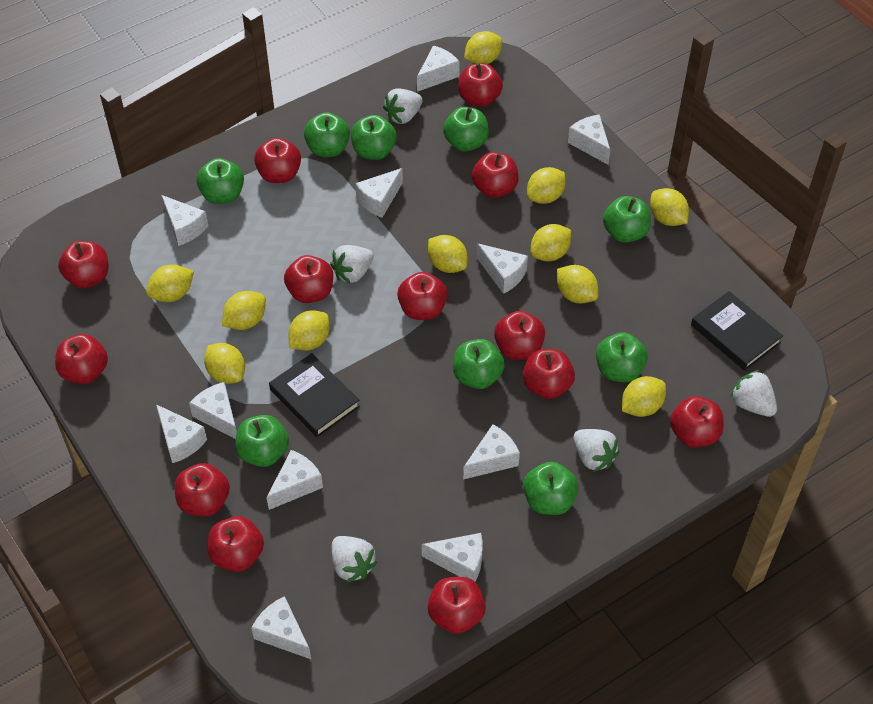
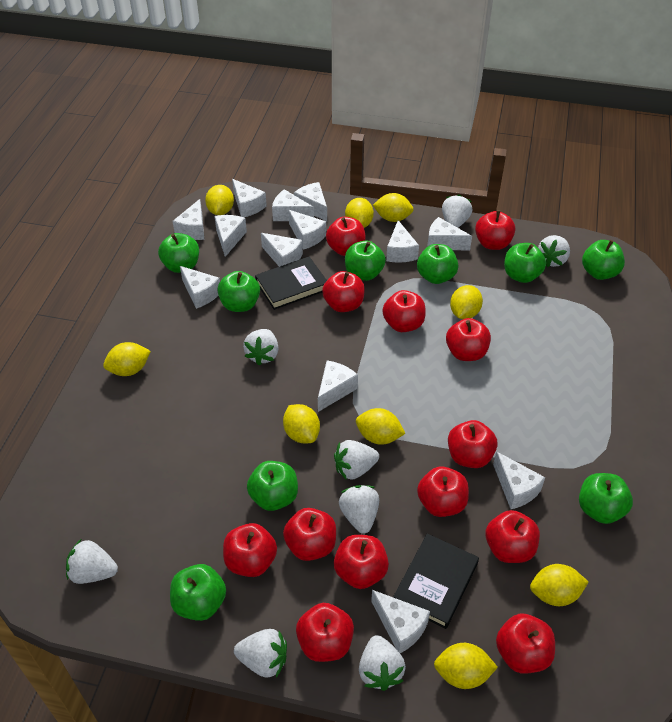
white cheese: [156,404,207,463] [161,195,208,246] [189,382,237,439] [251,596,311,659] [266,450,323,510] [355,168,403,218] [417,45,460,92] [422,533,483,582] [463,424,520,480] [477,243,528,294] [568,115,610,165] = 11 -> [172,199,204,240] [180,266,220,309] [214,215,247,257] [232,179,267,217] [261,233,303,267] [272,189,314,221] [288,210,326,250] [294,182,327,221] [318,361,358,412] [371,590,430,653] [386,220,419,263] [427,217,472,250] [493,451,545,509] = 13
white strawberry: [330,245,374,284] [332,536,377,583] [383,88,423,124] [573,429,619,472] [730,370,777,417] = 5 -> [66,539,118,584] [234,629,287,678] [243,329,279,366] [334,440,379,480] [339,485,379,534] [359,635,406,691] [442,194,472,228] [538,235,570,267] = 8
yellow lemon: [146,264,194,302] [204,343,245,384] [222,291,266,330] [288,311,330,351] [428,235,468,273] [464,31,502,64] [527,167,566,204] [531,224,571,261] [557,265,598,304] [622,376,666,417] [650,188,689,226] = 11 -> [103,342,151,376] [205,185,234,215] [283,404,320,443] [345,198,374,228] [356,408,405,445] [373,193,414,222] [434,643,498,689] [450,285,483,319] [530,564,588,606] = 9

